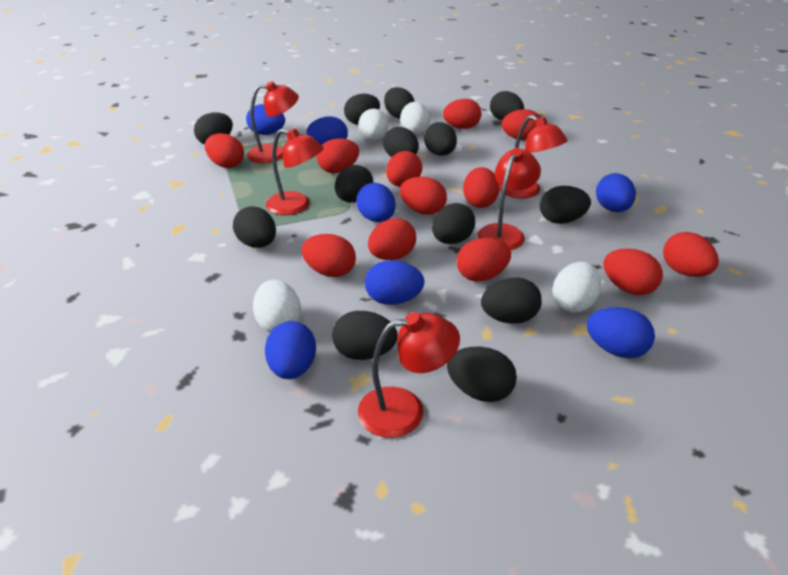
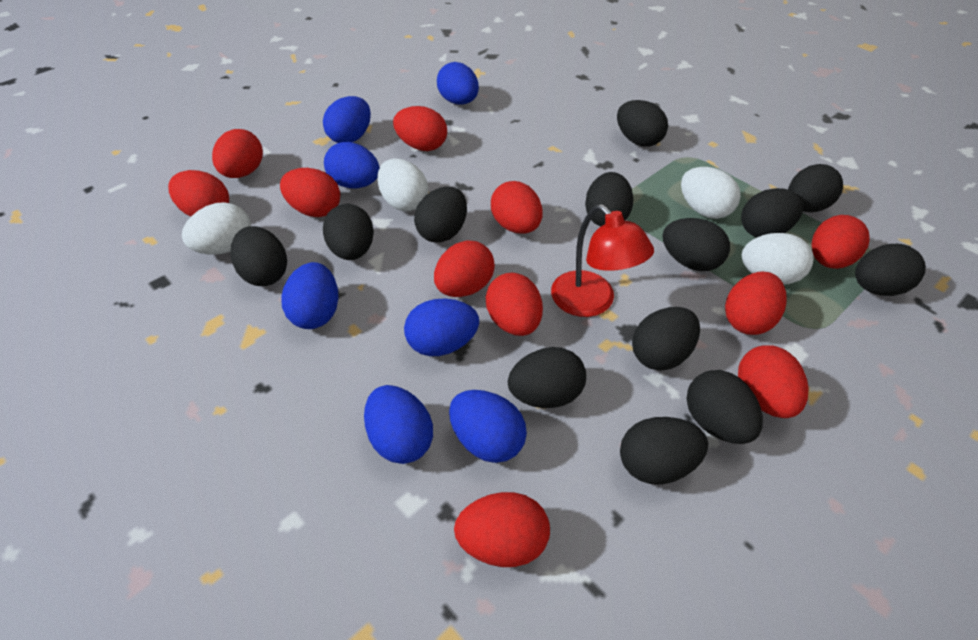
red egg: [205,133,244,168] [301,234,356,277] [317,138,359,173] [368,218,416,260] [386,151,422,187] [400,177,447,215] [443,99,481,129] [457,238,511,282] [463,167,499,208] [502,109,540,140] [603,249,663,295] [663,232,719,277] = 12 -> [168,170,229,217] [212,129,263,178] [280,168,340,217] [393,106,447,151] [434,240,495,297] [454,492,550,567] [486,273,543,336] [491,181,543,234] [725,272,787,335] [738,345,809,418] [811,215,870,269] = 11
red lamp: [247,81,299,163] [266,128,324,215] [358,312,460,438] [477,148,541,250] [499,115,568,199] = 5 -> [551,204,654,317] = 1

